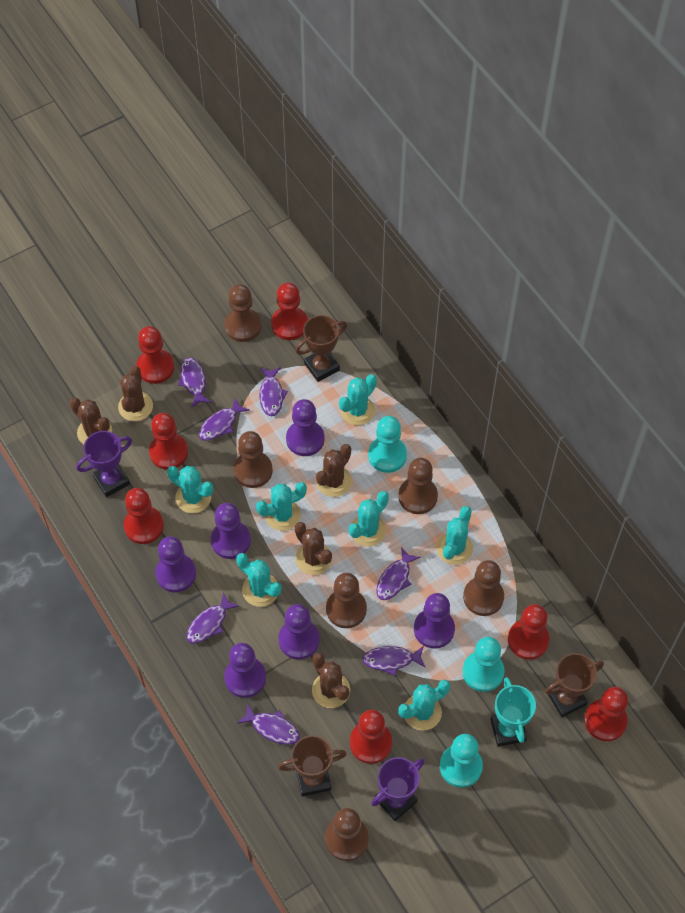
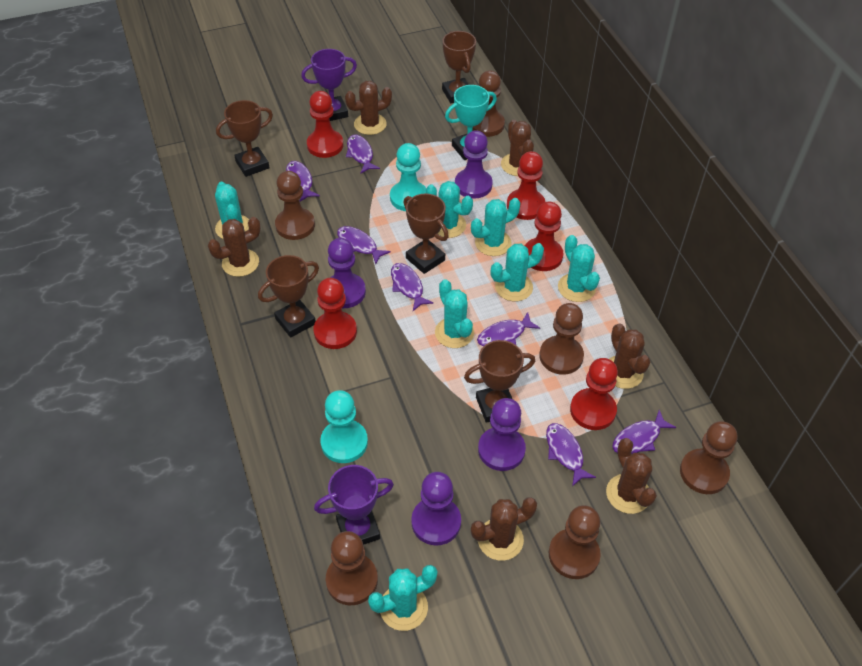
brown cactus: [69,398,112,444] [118,366,153,421] [295,522,332,575] [312,653,350,708] [316,444,352,497] = 5 -> [208,217,261,277] [345,81,392,135] [471,497,537,561] [501,120,534,176] [606,438,657,514] [609,323,650,389] = 6
brown trophy: [278,735,346,796] [295,315,347,382] [545,653,604,717] = 3 -> [216,100,273,177] [258,255,319,338] [404,194,449,274] [442,31,476,103] [464,340,535,423] = 5
purple pawn: [156,536,196,592] [211,503,251,559] [224,643,266,698] [278,604,320,660] [286,399,324,456] [414,593,455,649] = 6 -> [328,238,366,308] [411,472,461,546] [455,130,493,199] [478,398,526,471] = 4
red pawn: [124,488,164,544] [136,326,174,384] [149,413,188,470] [271,283,308,340] [350,710,392,764] [508,604,550,660] [584,687,628,741] = 7 -> [307,91,344,158] [314,278,357,349] [507,151,546,220] [525,202,564,271] [570,358,618,430] = 5
turquoise pawn: [368,416,407,473] [440,734,483,788] [462,637,505,692] = 3 -> [320,390,368,463] [390,143,426,211] = 2

